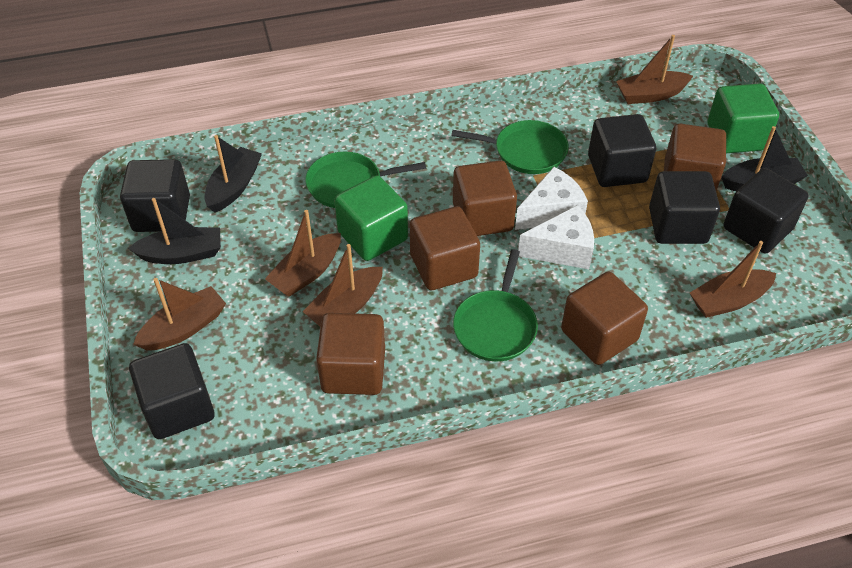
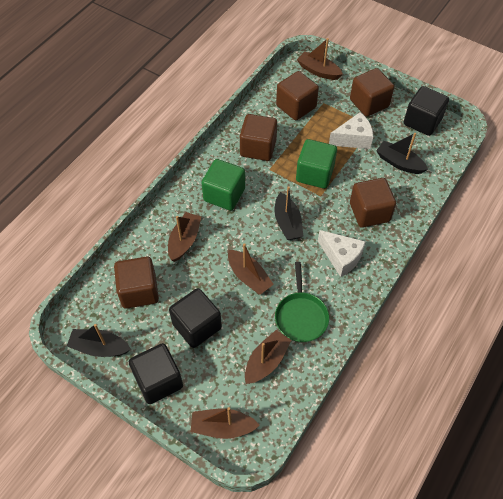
black cube: [120,159,190,232] [129,343,215,439] [588,114,656,187] [649,171,720,244] [724,168,809,254] = 5 -> [129,343,183,404] [169,288,222,348] [404,86,449,136] = 3
green pan: [305,152,426,208] [451,120,569,174] [453,249,538,362] = 3 -> [275,262,329,342] = 1

